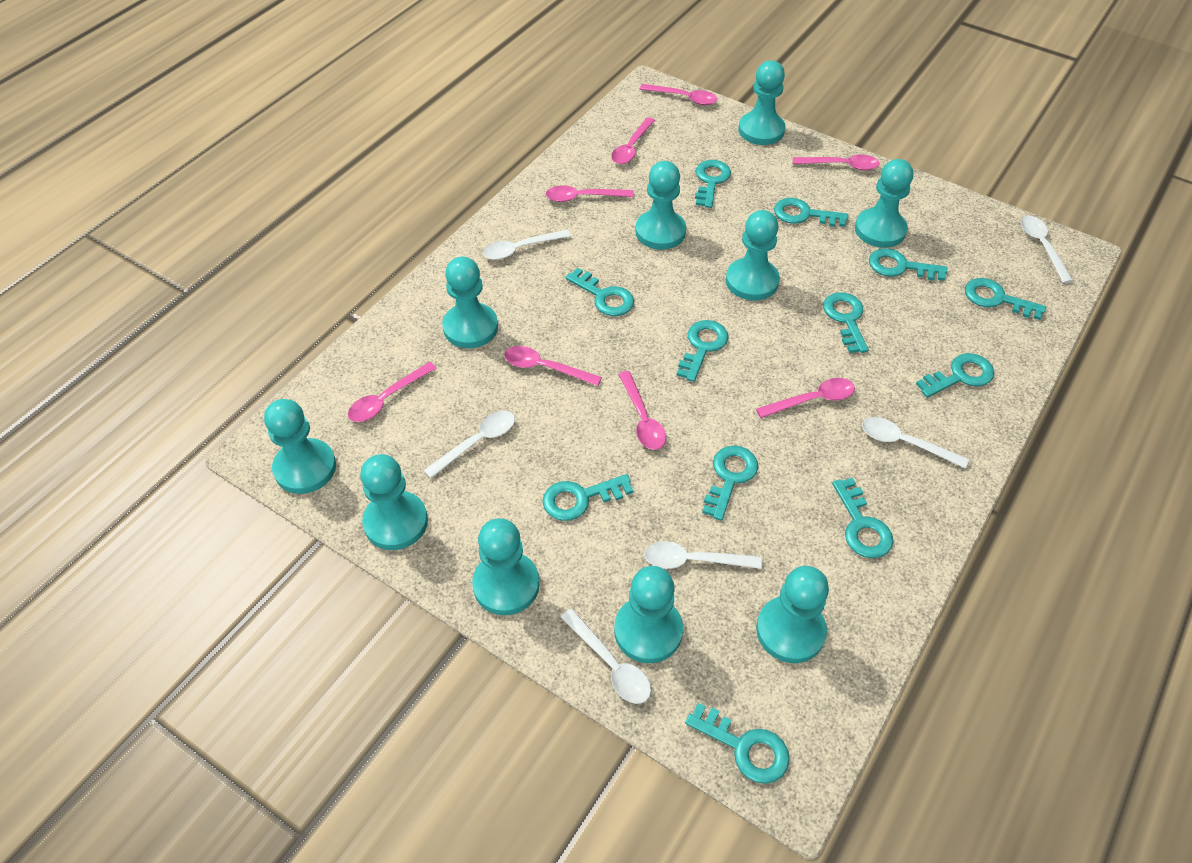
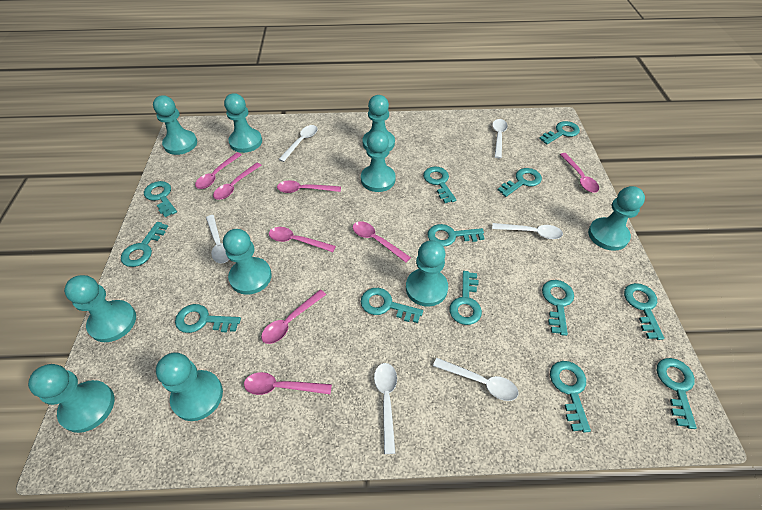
turquoise key: [542,474,633,521] [565,268,634,316] [677,320,728,382] [685,703,790,784] [695,160,731,208] [702,445,758,521] [774,198,848,227] [823,292,869,353] [832,478,893,558] [869,248,947,281] [916,353,994,398] [965,278,1046,320] = 12 -> [121,222,168,267] [144,181,177,217] [175,304,241,333] [361,288,423,323] [423,167,456,203] [428,224,484,247] [449,271,482,325] [498,168,542,197] [539,121,580,144] [542,280,574,336] [550,361,591,433] [624,283,664,340] [657,358,697,429] = 13

